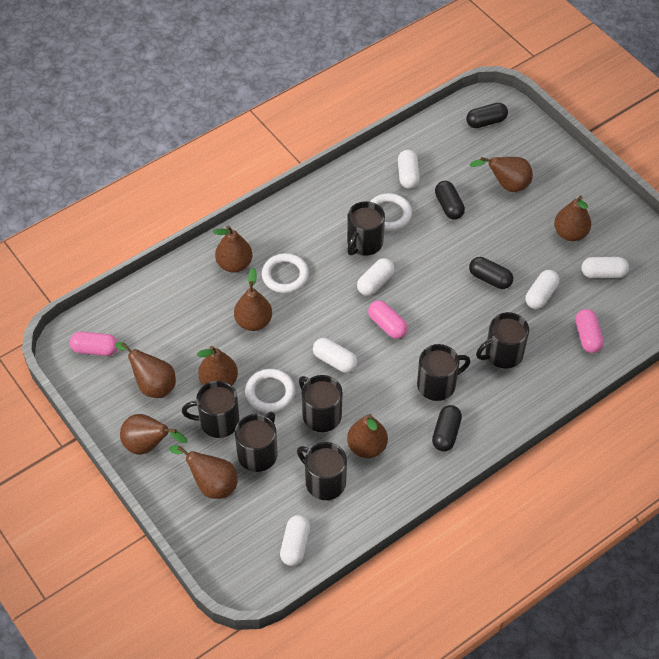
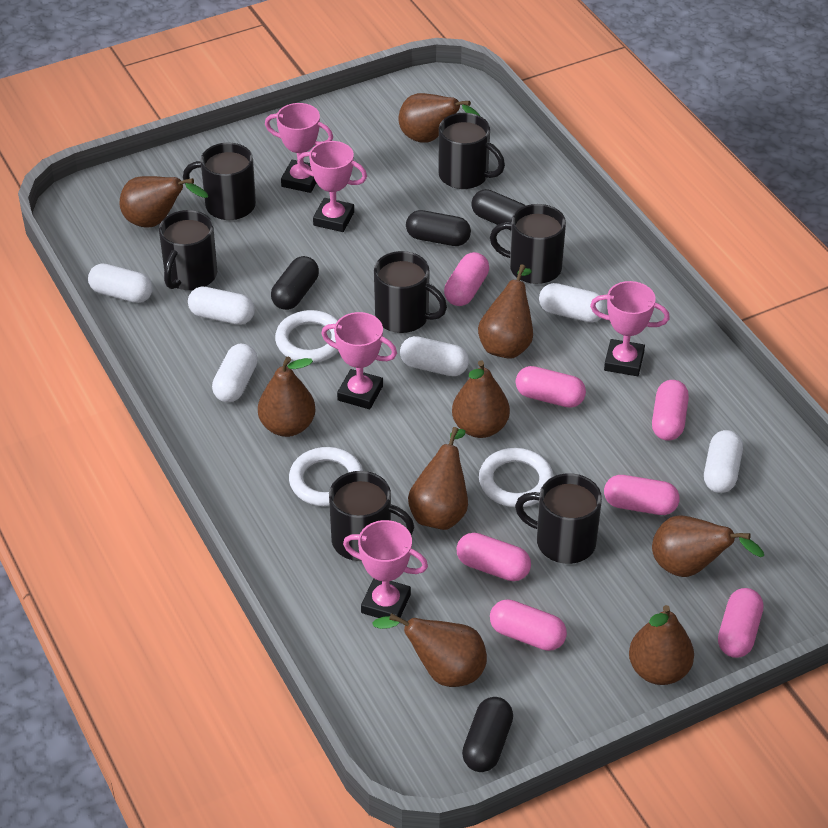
pink capsule: [70,332,118,356] [368,300,408,339] [575,309,604,353] = 3 -> [444,252,489,306] [456,533,531,581] [490,599,567,651] [516,366,586,408] [604,475,680,515] [652,380,689,441] [718,588,763,658] = 7
pink trophy: none = 0 -> [265,103,333,193] [297,141,367,232] [321,312,397,409] [343,520,428,618] [590,281,670,376] = 5

